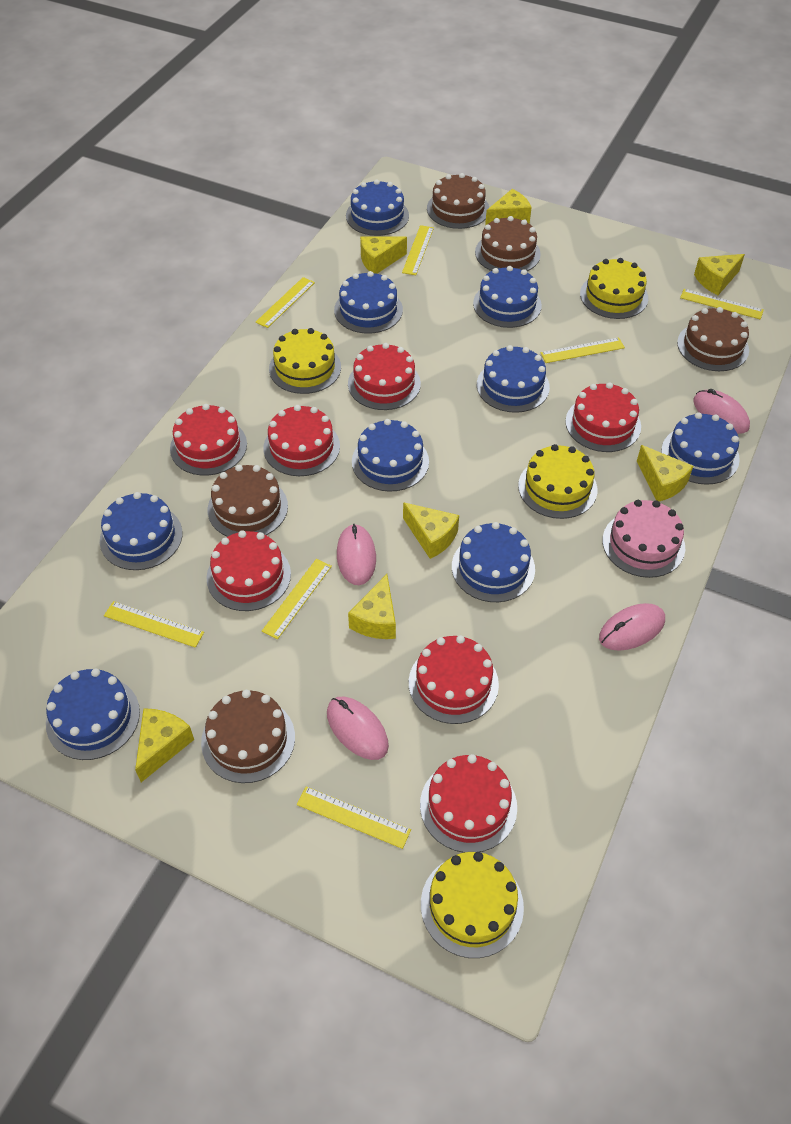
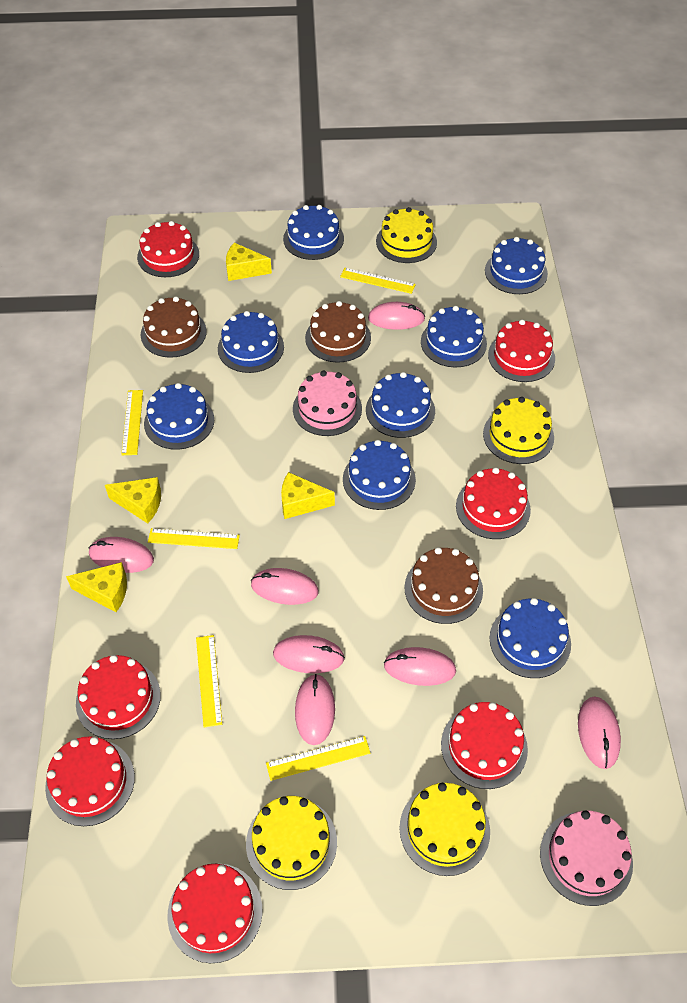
blue cake: [46,668,140,760] [100,492,182,570] [334,271,403,334] [346,179,409,236] [352,419,429,492] [452,522,535,602] [473,266,542,328] [477,345,550,413] [661,412,740,485] = 9 -> [144,383,214,450] [218,311,284,373] [283,205,344,260] [343,440,416,510] [366,372,435,438] [421,306,487,367] [485,237,548,294] [490,598,571,678] = 8
brown cake: [201,690,295,783] [208,465,288,537] [427,173,489,229] [475,216,541,271] [677,307,749,371] = 5 -> [141,296,206,358] [305,301,371,363] [405,547,483,624] = 3
pink cake: [603,500,685,578] = 1 -> [293,371,362,436] [540,810,633,906] = 2
pink mouse: [327,697,389,760] [337,524,376,585] [599,603,665,651] [693,389,750,434] = 4 -> [88,537,154,573] [251,568,318,605] [273,635,345,673] [295,674,335,745] [368,302,425,330] [384,647,456,686] [578,696,621,769] = 7
yellow cheese: [135,708,194,782] [348,574,396,639] [360,237,407,274] [403,502,459,559] [485,189,532,226] [637,445,693,501] [694,254,745,295] = 7 -> [66,562,127,612] [105,477,161,523] [226,243,272,281] [281,472,335,519] = 4
yellow ruler: [104,601,204,648] [255,277,315,328] [262,559,332,639] [297,786,411,849] [402,225,434,275] [540,337,625,363] [680,289,764,319] = 7 -> [121,390,143,455] [148,528,240,549] [196,635,222,727] [266,736,370,781] [340,268,416,294] = 5

